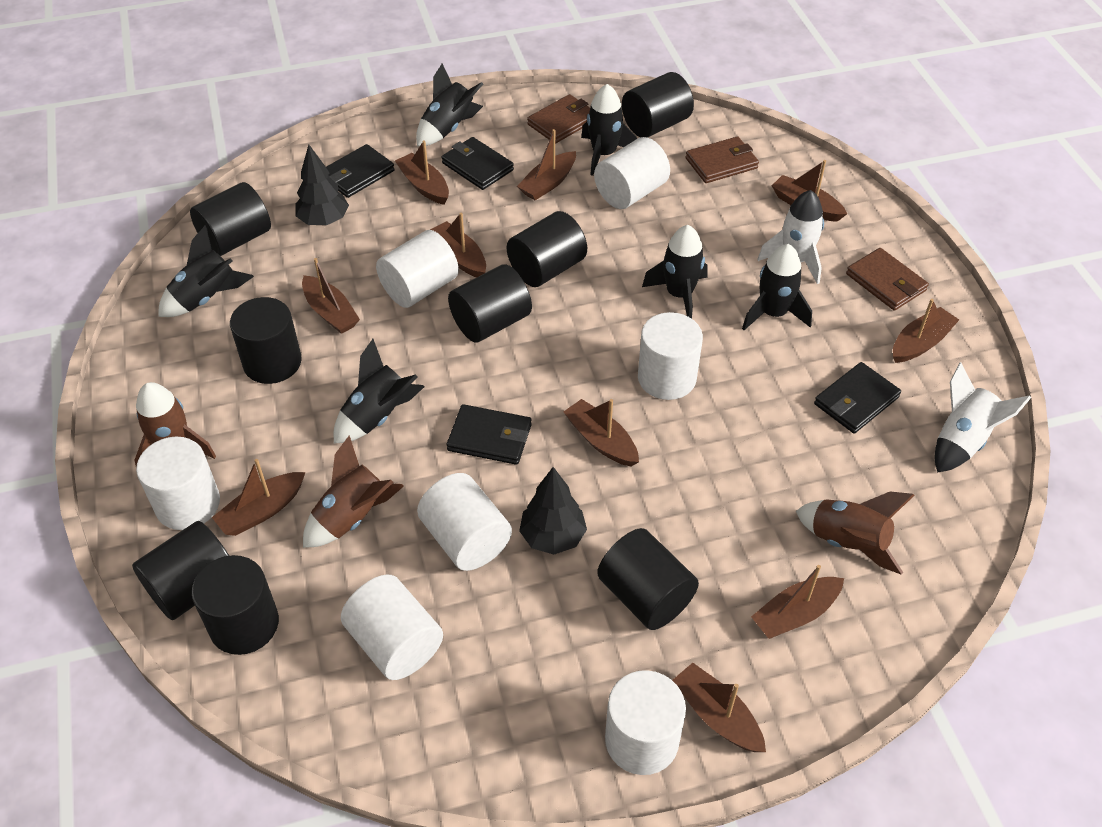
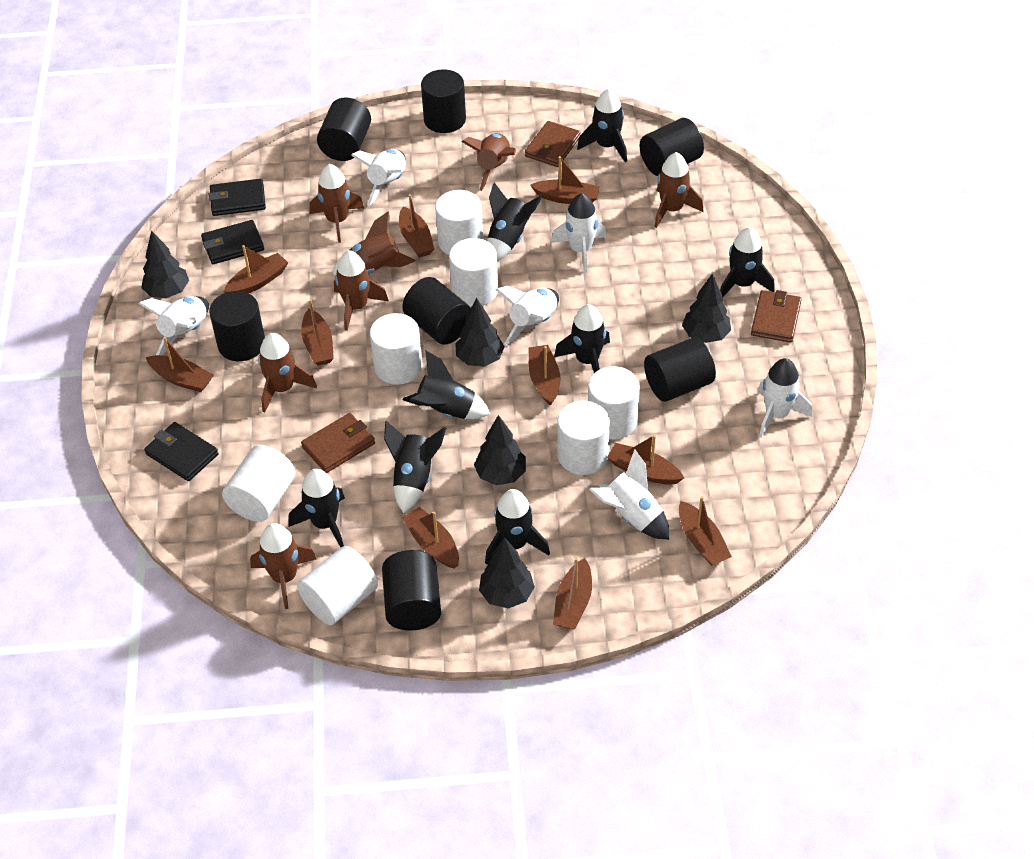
black cylinder: [132,521,229,620] [190,182,271,256] [192,555,279,655] [230,297,302,384] [448,264,532,343] [507,211,587,287] [597,528,699,630] [622,72,694,138] = 8 -> [209,291,265,361] [317,97,371,161] [382,550,441,630] [402,277,471,345] [421,69,466,133] [640,118,704,176] [644,337,716,402] = 7
black rocket: [158,225,254,317] [334,339,424,444] [416,63,483,146] [581,84,637,176] [642,225,708,319] [742,244,812,330] = 6 -> [289,469,345,547] [384,421,446,513] [403,350,490,419] [485,489,550,565] [487,183,542,261] [554,304,610,373] [577,89,627,162] [720,227,775,298] = 8
black tree: [295,145,349,225] [519,467,587,554] = 2 -> [141,230,189,298] [455,298,504,367] [474,415,526,485] [479,537,535,608] [682,274,731,343] = 5
black wallet: [326,144,395,198] [442,137,514,190] [447,404,532,465] [814,362,901,434] = 4 -> [144,422,219,481] [201,220,264,264] [208,179,266,216] = 3
brown rocket: [134,382,216,468] [303,436,404,548] [796,492,915,575] = 3 -> [250,523,316,609] [258,333,317,412] [309,164,364,243] [332,211,415,276] [334,250,389,331] [462,133,516,191] [654,152,703,228] = 7
white rocket: [757,190,824,284] [934,362,1031,472] = 2 -> [138,296,209,355] [351,149,406,206] [496,286,559,346] [551,193,607,273] [589,449,669,540] [758,358,812,438] = 6

